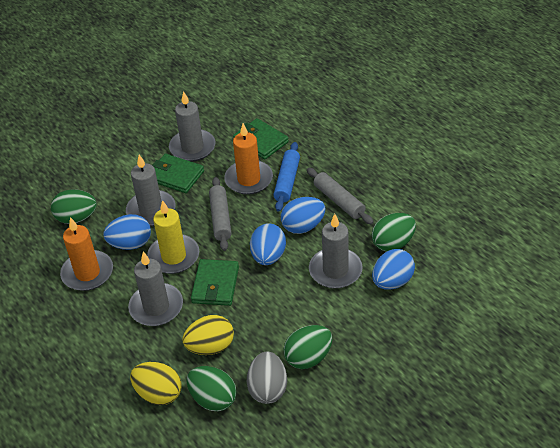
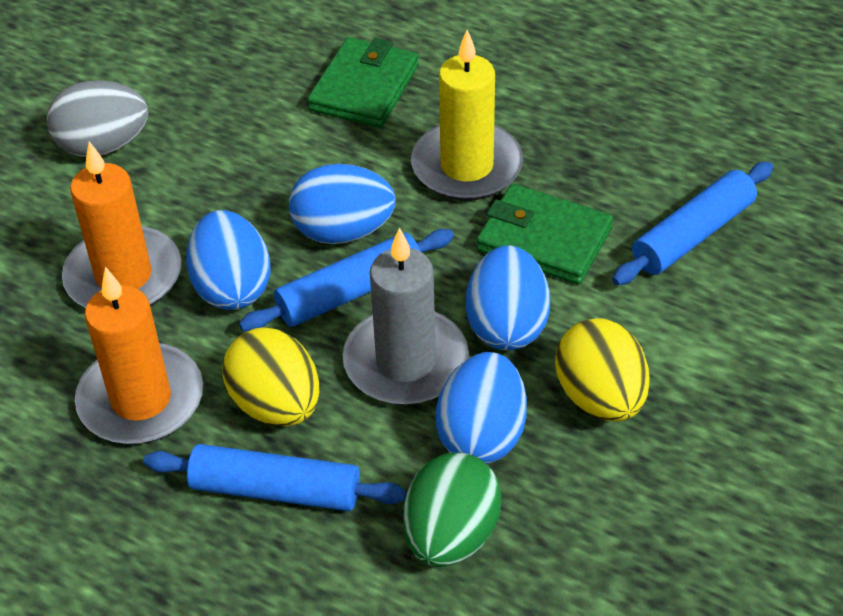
blue rolling pin: [274,142,300,212] = 1 -> [144,444,406,511] [239,229,454,331] [612,162,773,285] = 3
green egg: [51,189,97,224] [186,366,237,411] [283,325,332,369] [372,213,416,252] = 4 -> [403,453,502,567] = 1
green wallet: [152,154,204,193] [191,259,239,306] [233,118,289,159] = 3 -> [307,37,419,128] [477,184,613,285] = 2
grey candle: [126,155,176,227] [128,252,183,326] [169,91,216,162] [309,214,363,289] = 4 -> [343,227,469,405] = 1
grey rolling pin: [209,177,232,251] [307,168,373,225] = 2 -> none = 0

